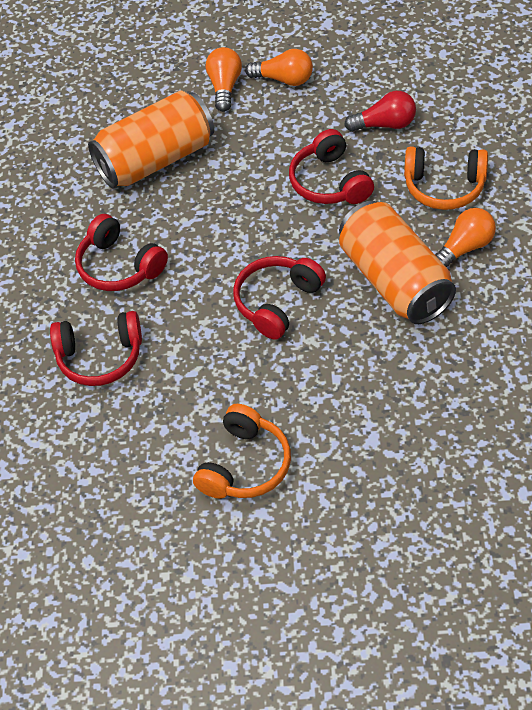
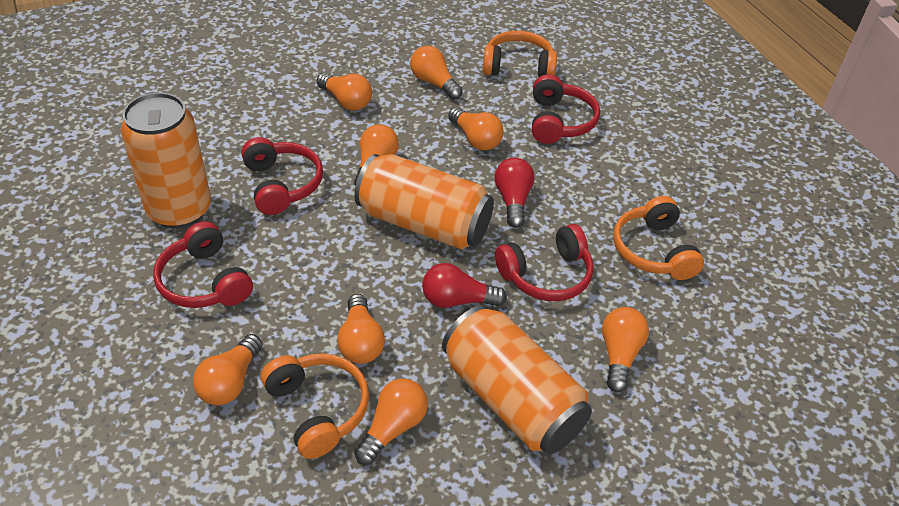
orange can: [88,91,214,188] [339,201,456,324] = 2 -> [121,93,211,228] [354,154,494,250] [442,305,592,454] = 3
orange headphones: [193,404,291,499] [404,147,488,210] = 2 -> [261,353,369,459] [483,31,557,77] [613,196,704,280] = 3
orange light bulb: [206,47,242,112] [245,49,313,86] [435,208,496,267] = 3 -> [193,334,263,405] [317,73,372,111] [337,294,385,364] [354,124,399,185] [354,379,428,465] [410,46,463,100] [448,107,504,151] [602,307,649,392] = 8
red light bulb: [344,91,416,132] = 1 -> [422,263,507,308] [495,158,534,228] = 2

